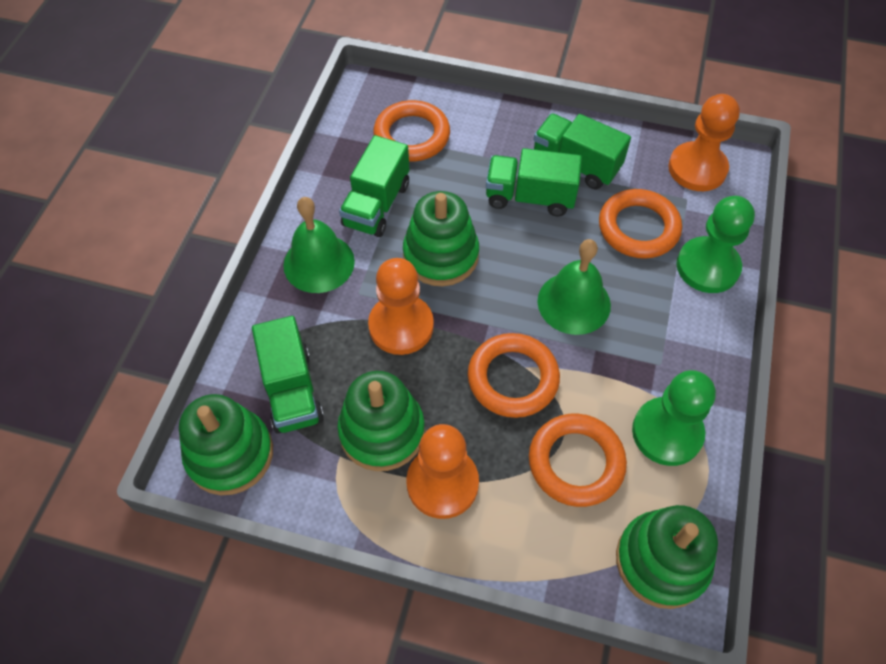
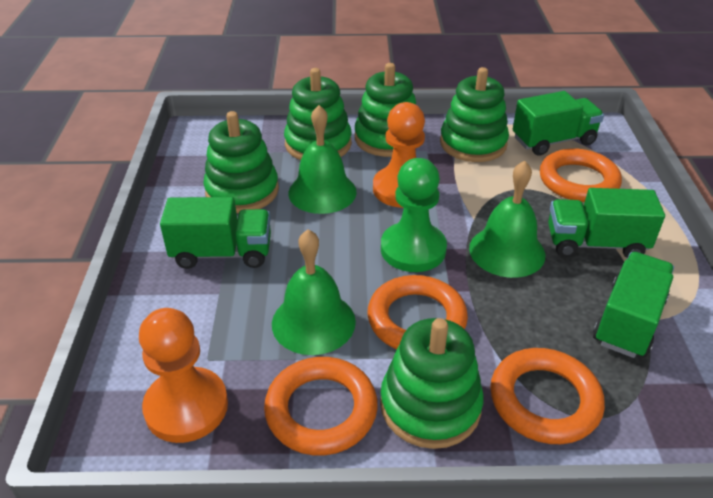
green bell: [283,197,355,293] [537,239,611,335] = 2 -> [272,229,356,355] [288,105,357,214] [469,161,545,278] = 3
green pawn: [632,370,716,466] [677,196,755,293] = 2 -> [381,158,447,272] = 1
green stacking toy: [179,394,273,495] [337,371,425,471] [403,191,479,286] [616,505,718,609] = 4 -> [203,111,279,213] [284,68,352,160] [355,63,416,157] [380,318,483,449] [440,67,509,162] = 5
orange pawn: [368,258,434,355] [406,424,479,519] [668,94,740,191] = 3 -> [139,308,228,443] [373,102,425,208] = 2

